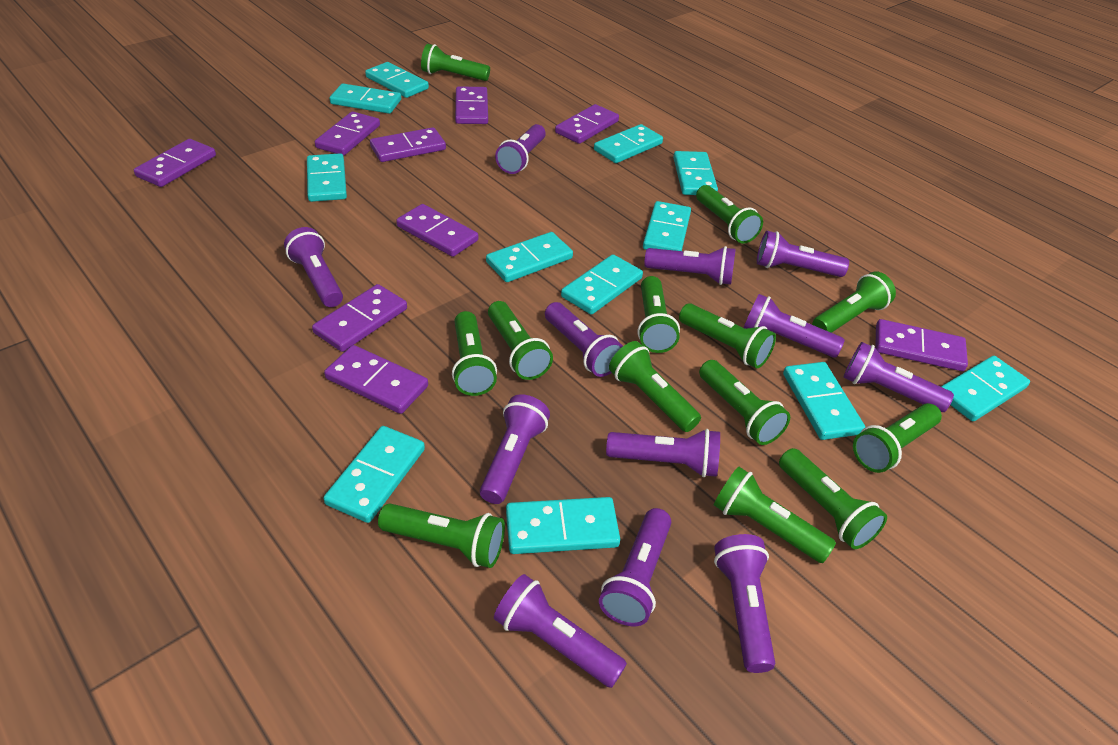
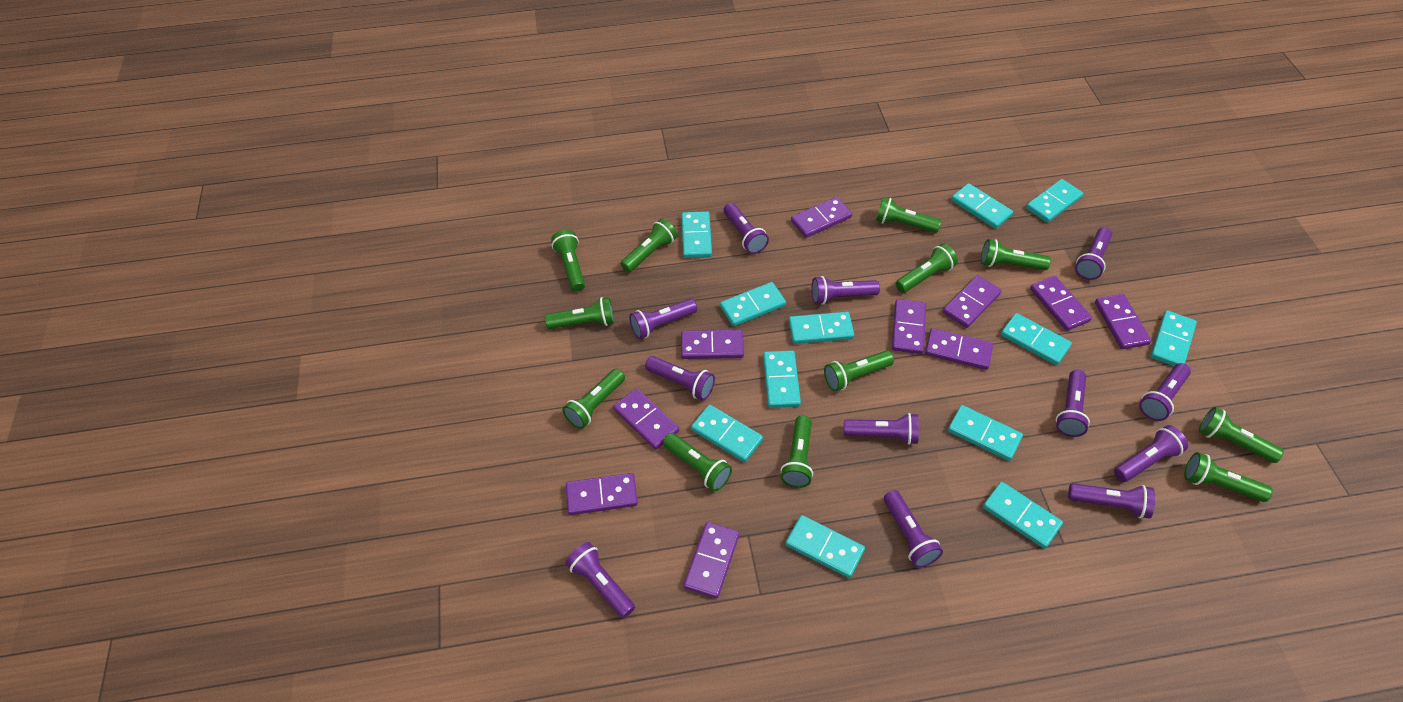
green flashlight: [378,503,505,568] [421,44,490,81] [452,311,497,396] [488,301,553,380] [609,341,701,432] [638,276,680,353] [679,303,776,368] [696,185,763,244] [699,360,790,445] [714,466,836,563] [779,448,887,549] [812,271,896,333] [853,403,942,473] = 13 -> [545,297,614,329] [551,230,585,292] [562,369,625,429] [620,218,677,273] [663,433,732,491] [780,415,813,488] [824,350,894,391] [876,197,941,233] [896,244,958,293] [981,239,1051,270] [1184,452,1273,502] [1199,407,1284,463] = 12
purple domino: [134,139,216,187] [312,284,407,352] [315,111,380,156] [324,345,428,414] [370,127,446,162] [396,204,478,257] [455,86,488,124] [555,104,619,144] [875,319,968,371] = 9 -> [566,473,638,515] [613,388,679,450] [681,330,744,359] [683,522,739,599] [791,197,852,238] [892,299,926,354] [925,328,993,370] [943,275,1002,328] [1030,276,1092,331] [1095,294,1151,349] = 10

